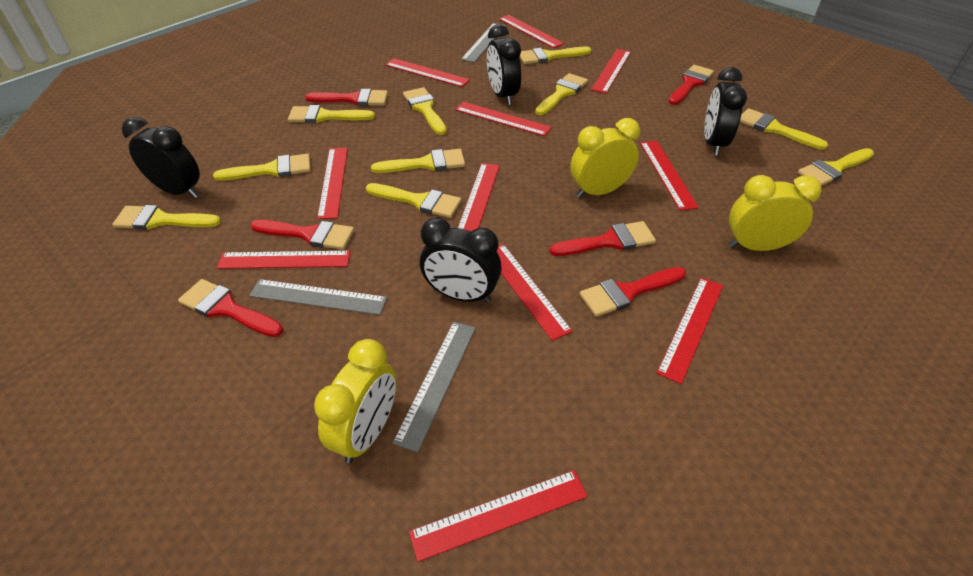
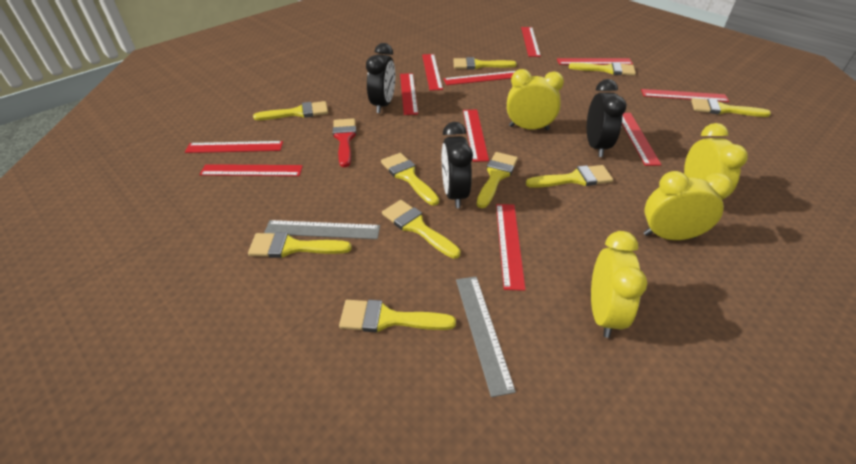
black clock: [122,117,200,198] [420,218,502,303] [487,24,521,105] [704,67,747,156] = 4 -> [366,43,395,113] [442,122,473,208] [587,79,627,157] = 3
grey ruler: [249,279,387,315] [393,322,476,452] [461,23,506,63] = 3 -> [264,220,380,239] [456,276,516,397] = 2
red brush: [178,279,283,337] [250,220,354,250] [305,89,388,106] [549,221,656,256] [580,267,686,317] [669,65,714,105] = 6 -> [333,118,356,167] = 1
yellow clock: [314,339,396,463] [570,118,640,198] [729,175,822,251] = 3 -> [507,69,564,130] [591,231,647,338] [644,171,733,240] [684,123,748,200] = 4

